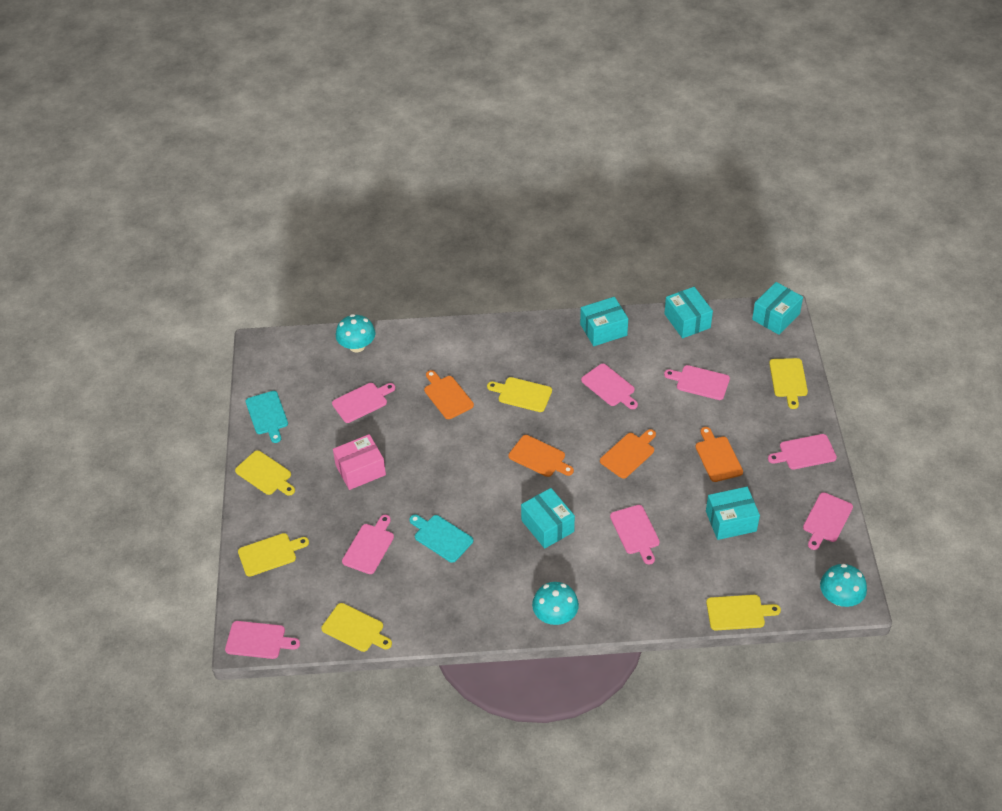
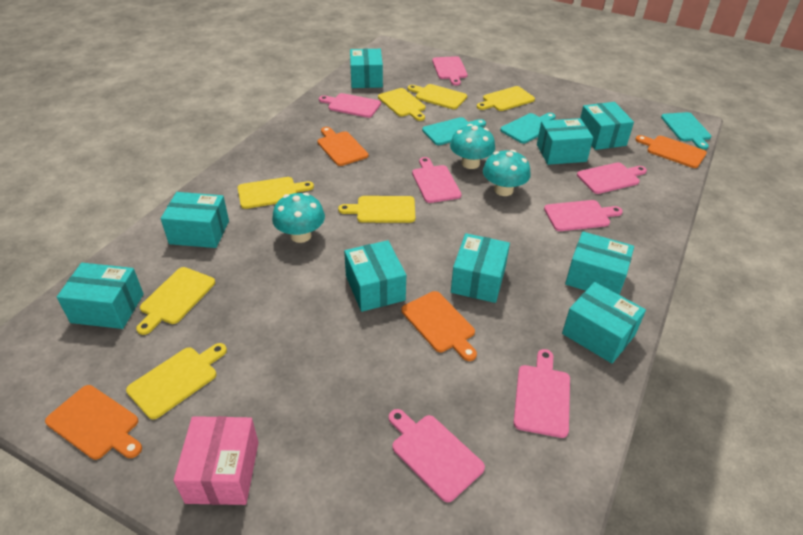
pink cutting board: [225,621,300,659] [332,383,395,423] [342,515,394,574] [581,364,638,409] [610,505,660,564] [664,365,730,400] [768,434,837,470] [803,492,853,550] = 8 -> [319,93,381,118] [389,409,485,502] [412,157,461,203] [432,56,468,86] [513,349,570,438] [544,200,623,231] [577,162,647,194] = 7
turquoise box: [521,488,575,549] [580,297,628,346] [664,287,713,338] [706,487,760,540] [752,282,803,335] = 5 -> [57,263,144,329] [161,192,229,248] [344,240,406,312] [350,49,383,88] [451,233,510,303] [537,118,593,165] [562,282,646,363] [565,232,634,295] [580,102,634,150] = 9
turquoise cutting board: [246,391,288,443] [409,514,473,563] = 2 -> [422,117,486,145] [500,113,556,143] [661,112,711,150] = 3
yellow cutting board: [235,450,295,496] [238,533,309,577] [321,603,392,652] [487,377,552,412] [706,595,781,630] [769,358,808,409] = 6 -> [126,343,227,420] [136,267,215,335] [238,177,314,209] [338,196,415,223] [378,88,426,121] [408,84,467,109] [477,86,535,111] = 7

